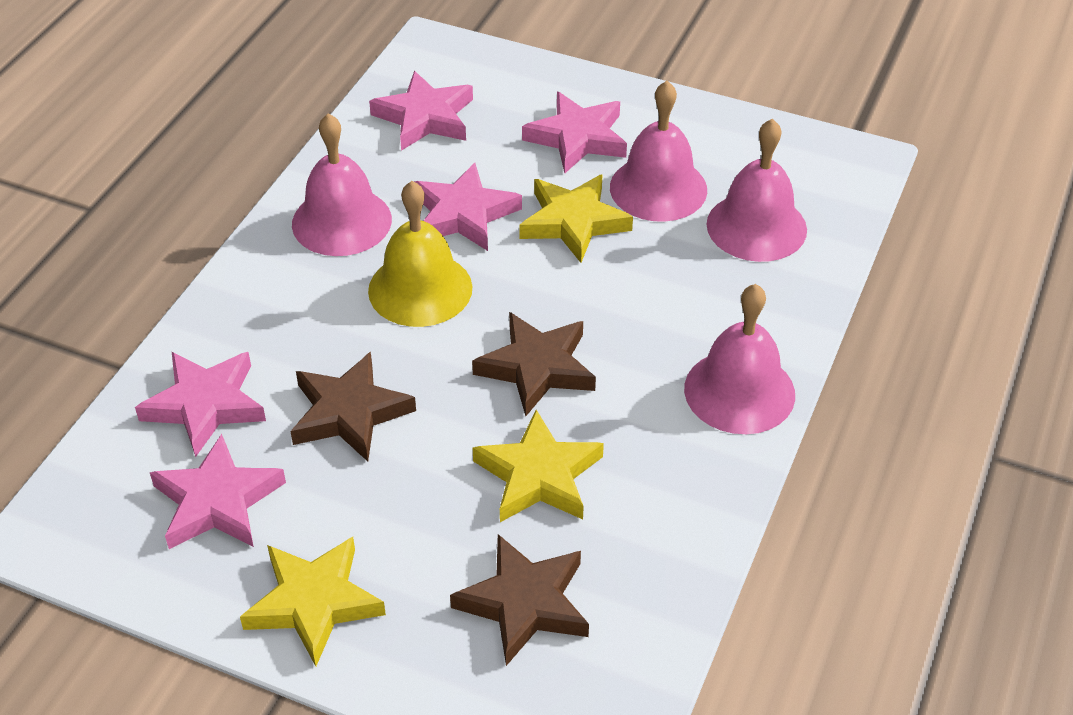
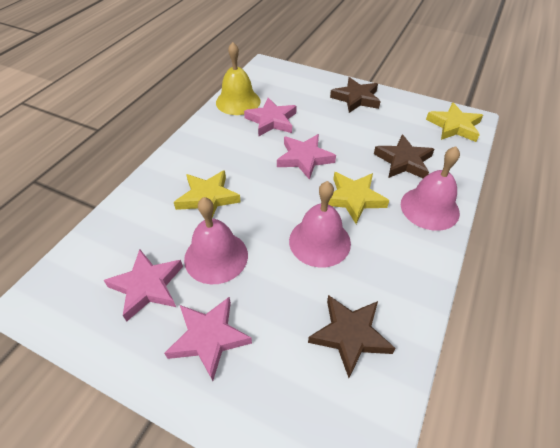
pink bell: [292,113,392,256] [610,81,707,222] [684,284,795,434] [706,119,807,262] = 4 -> [184,197,248,284] [289,181,351,268] [401,146,460,231] = 3
pink star: [135,352,266,457] [150,434,286,549] [369,71,473,151] [414,163,522,251] [522,92,627,173] = 5 -> [104,249,183,322] [164,297,252,381] [244,98,297,137] [277,134,336,180] = 4

